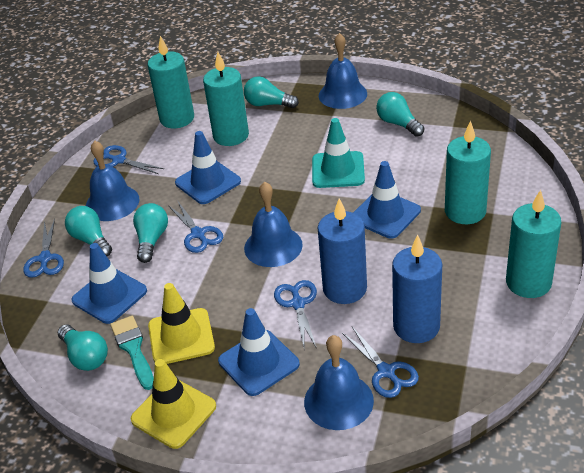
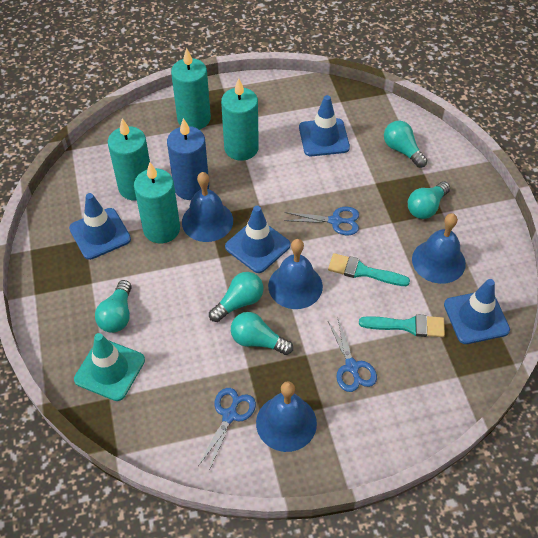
blue candle: [318,199,367,304] [392,235,442,343] = 2 -> [167,118,209,200] = 1
blue scissors: [23,219,64,278] [93,145,164,174] [168,202,223,253] [274,280,317,349] [342,327,419,398] = 5 -> [199,388,256,471] [284,207,359,235] [327,319,377,392] = 3
turquoise brush: [110,316,154,390] = 1 -> [328,253,410,286] [359,314,445,337] = 2
yellow traffic cone: [131,359,216,449] [148,283,215,364] = 2 -> none = 0

